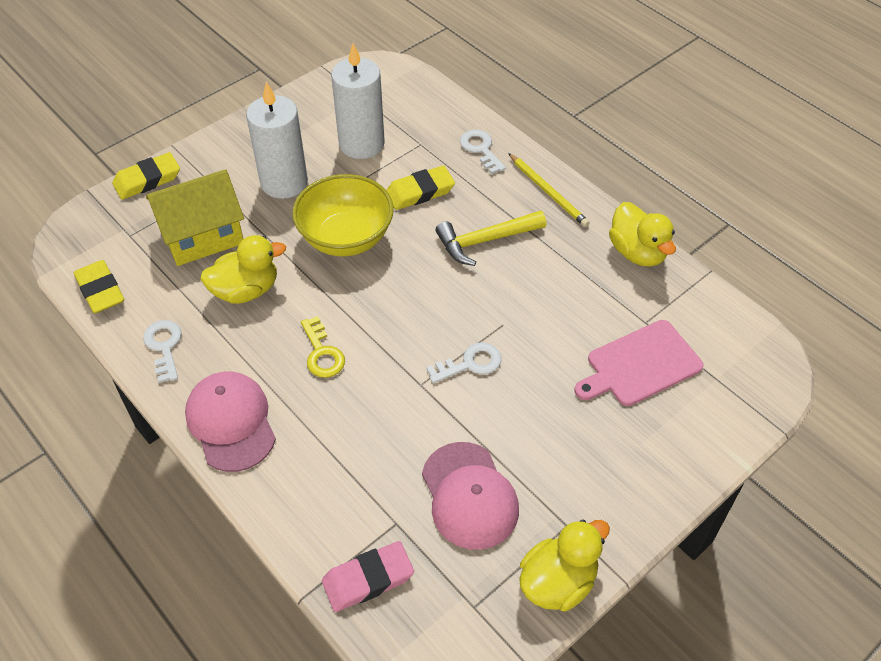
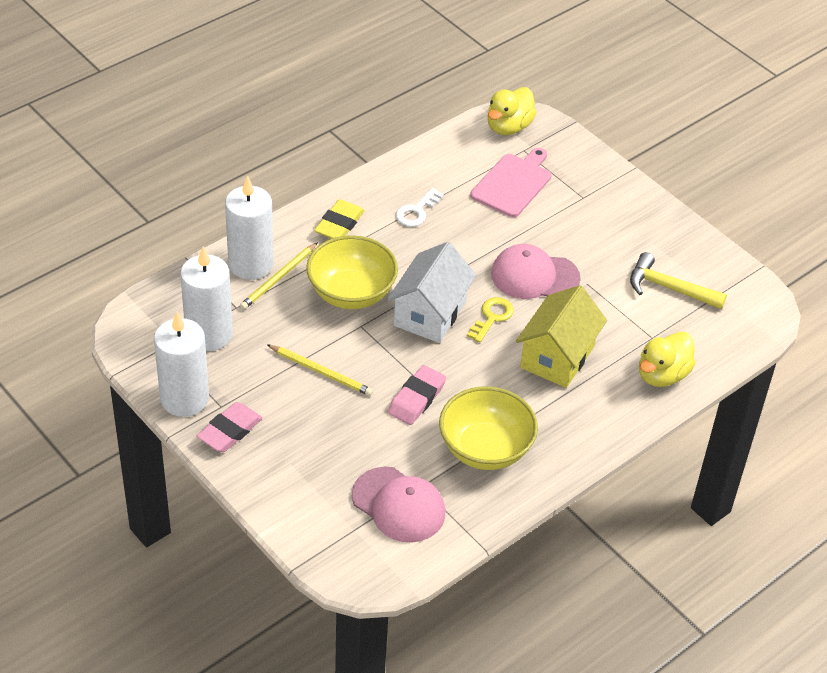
pink eraser: [322,541,414,612] = 1 -> [197,402,263,452] [388,365,446,425] = 2
white candle: [246,82,308,199] [331,43,385,159] = 2 -> [154,312,209,417] [180,246,233,351] [225,176,274,280] = 3
white house: none = 0 -> [387,242,476,343] = 1
white key: [143,320,182,383] [426,342,501,383] [460,130,506,174] = 3 -> [396,188,444,227] = 1
yellow bowl: [292,174,394,256] = 1 -> [306,235,398,309] [439,386,538,470] = 2
yellow duck: [200,235,286,304] [519,520,610,612] [609,202,676,266] = 3 -> [488,87,536,135] [639,331,696,387] = 2
yellow eraser: [74,260,124,313] [112,152,180,200] [386,166,455,210] = 3 -> [314,199,365,239] = 1
yellow pencil: [508,153,590,227] = 1 -> [240,242,318,310] [267,344,373,396] = 2

